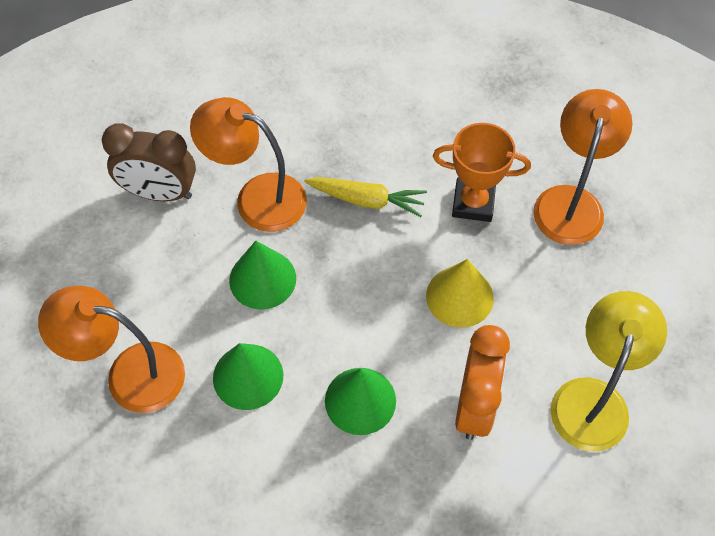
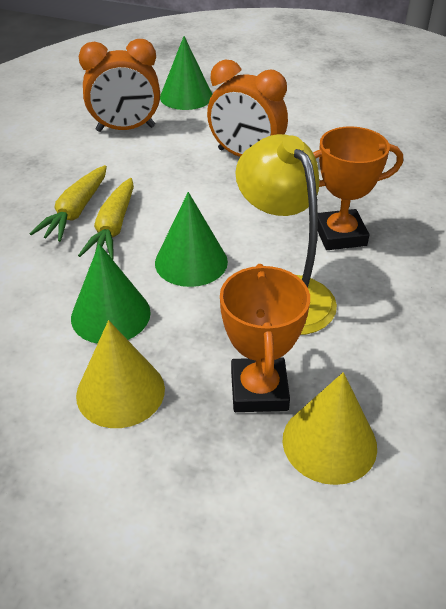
brown clock: [102,123,196,201] = 1 -> none = 0
orange clock: [455,325,510,440] = 1 -> [79,39,160,132] [207,60,288,157] = 2
orange lamp: [38,286,185,413] [190,97,307,232] [533,89,633,245] = 3 -> none = 0
orange trophy: [433,123,531,222] = 1 -> [220,264,310,412] [313,126,403,250] = 2
yellow carrot: [304,177,427,217] = 1 -> [30,165,107,242] [78,178,134,260] = 2
yellow cone: [426,259,494,328] = 1 -> [76,320,165,428] [282,372,377,485] = 2

